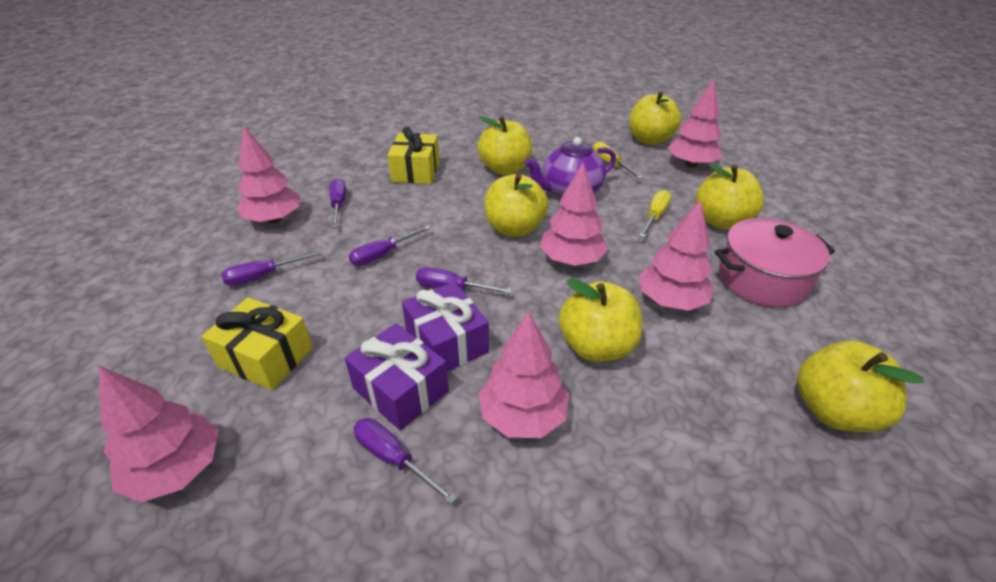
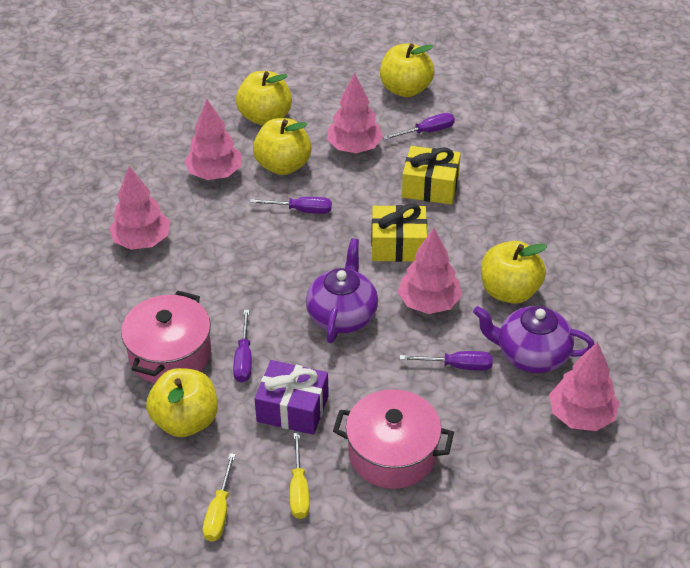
pink pot: [714,218,835,307] = 1 -> [121,291,211,383] [333,389,454,489] = 2
pink tree: [99,366,218,502] [237,126,301,223] [479,311,569,438] [540,163,608,266] [639,200,714,311] [668,79,723,167] = 6 -> [109,166,170,250] [184,99,242,180] [327,73,383,153] [398,228,462,314] [549,342,620,431] = 5
purple gift: [345,324,449,430] [402,282,489,371] = 2 -> [254,360,329,435] = 1
purple screwdriver: [221,251,321,286] [329,178,346,228] [349,225,431,266] [353,418,457,504] [416,267,512,294] = 5 -> [233,310,252,383] [250,197,332,214] [383,113,455,140] [400,351,493,371] = 4
purple teapot: [524,137,616,197] = 1 -> [306,238,378,343] [473,306,594,373] = 2
yellow apple: [477,116,532,175] [484,174,548,237] [559,278,642,362] [629,91,681,145] [696,164,764,229] [797,341,924,432] = 6 -> [146,368,218,437] [236,71,292,126] [253,118,312,175] [380,43,435,97] [481,241,547,304] = 5

